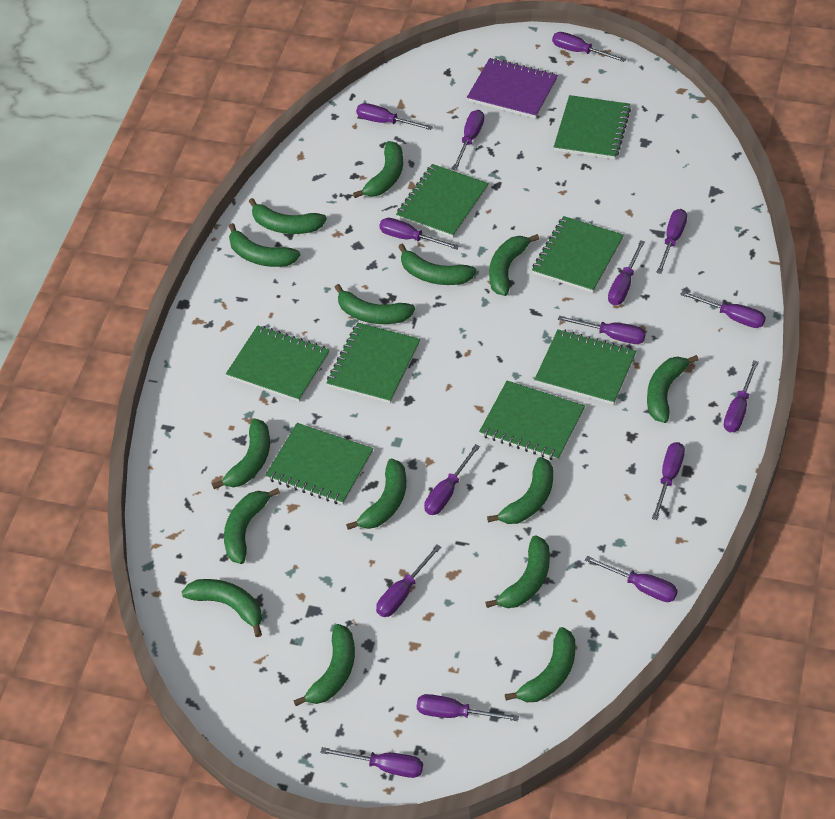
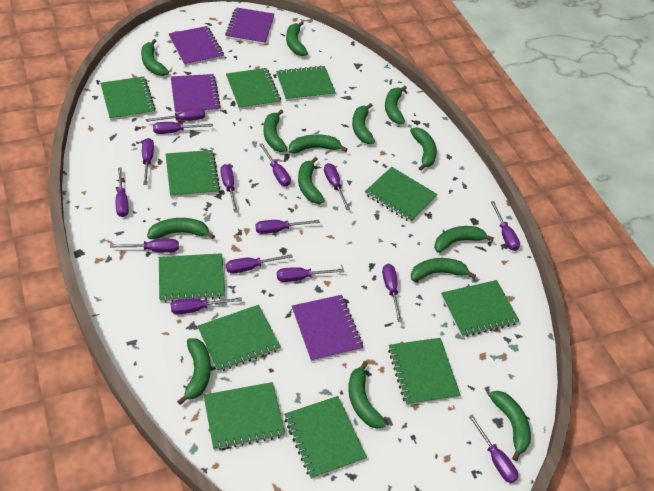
green banana: [182,579,262,637] [212,419,270,489] [224,488,280,564] [229,223,300,267] [249,198,327,234] [293,624,355,706] [335,284,415,324] [346,459,406,530] [353,141,403,198] [398,244,477,285] [485,536,550,608] [487,457,553,524] [489,234,539,296] [505,627,575,702] [647,355,699,423] = 15 -> [141,39,169,76] [147,218,215,239] [177,338,211,405] [263,110,287,152] [286,21,308,56] [289,134,348,153] [298,157,325,204] [348,361,387,429] [352,103,375,144] [385,86,407,124] [410,127,437,171] [411,258,476,281] [434,226,494,253] [489,391,531,461] = 14
green notebook: [226,325,330,402] [265,423,373,505] [326,323,420,403] [396,164,489,238] [479,381,585,461] [532,216,624,293] [534,329,636,405] [554,95,631,159] = 8 -> [100,76,156,120] [159,253,225,302] [165,150,220,198] [197,305,281,372] [203,382,285,450] [226,68,281,110] [276,65,336,101] [284,396,367,479] [365,167,438,223] [388,338,460,405] [441,280,520,337] = 11
purple notebook: [467,58,558,119] = 1 -> [169,26,224,66] [171,74,221,113] [225,7,274,45] [292,295,363,362] = 4

